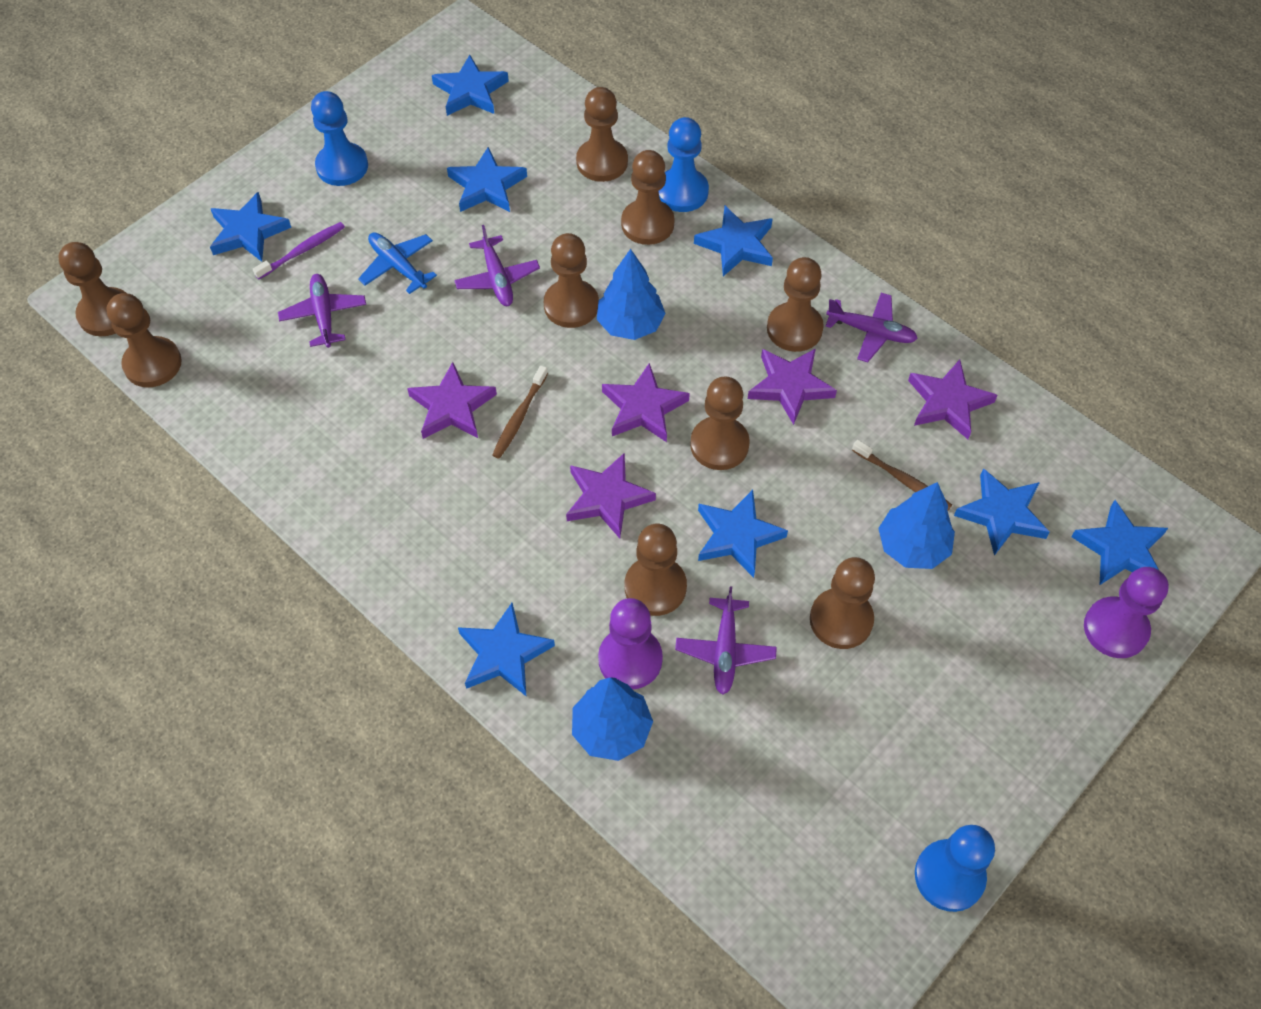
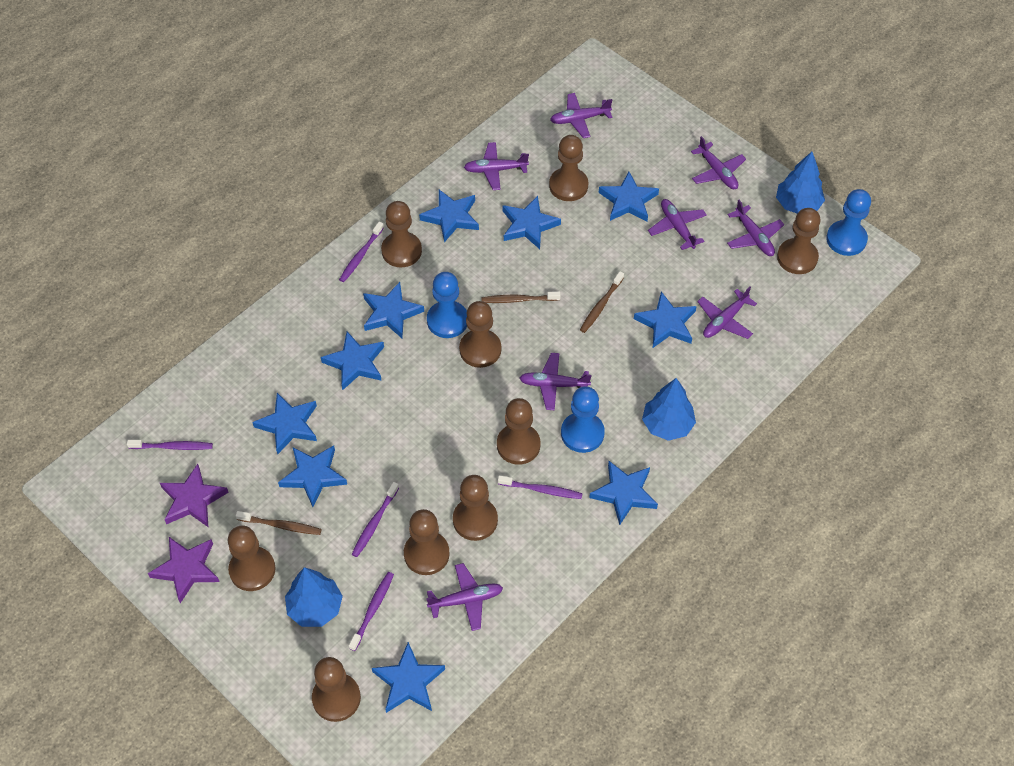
blue plane: [358,232,437,294] = 1 -> none = 0
blue star: [210,192,291,262] [432,55,509,116] [447,147,527,212] [458,603,555,697] [694,206,773,276] [698,490,788,578] [954,468,1050,556] [1071,500,1168,586] = 8 -> [252,393,317,454] [278,445,347,507] [321,332,384,391] [363,282,424,338] [372,642,445,713] [419,190,479,242] [503,196,561,249] [589,461,658,525] [599,172,659,222] [634,292,697,348] = 10
brown toothbrush: [492,366,548,459] [852,440,952,511] = 2 -> [236,511,322,535] [481,291,561,303] [580,271,624,333] = 3
purple pawn: [598,598,663,689] [1084,567,1169,658] = 2 -> none = 0
purple plane: [278,274,366,348] [454,225,540,306] [675,586,777,695] [826,293,918,362] = 4 -> [426,563,503,631] [464,142,529,190] [520,353,592,410] [550,93,612,138] [648,199,707,250] [691,136,746,189] [697,286,757,339] [727,200,784,256] = 8
purple star: [407,362,497,439] [566,453,656,538] [602,363,690,442] [748,348,837,425] [908,360,997,439] = 5 -> [148,537,219,603] [160,464,229,527] = 2
purple toothbrush: [253,222,345,279] = 1 -> [127,440,213,450] [339,222,384,282] [349,572,394,651] [352,482,399,557] [498,475,583,499] = 5

